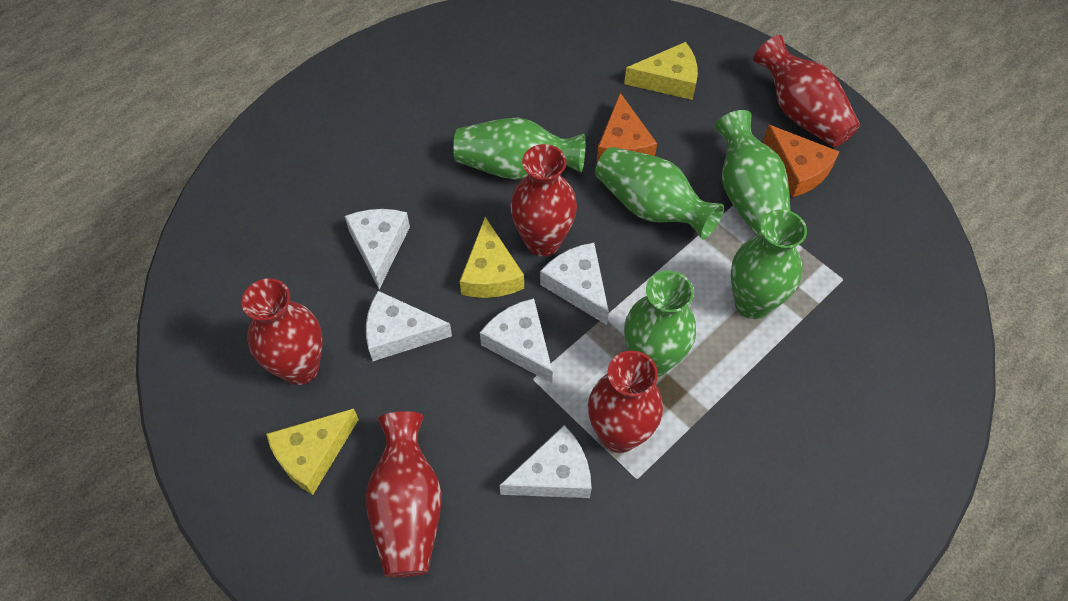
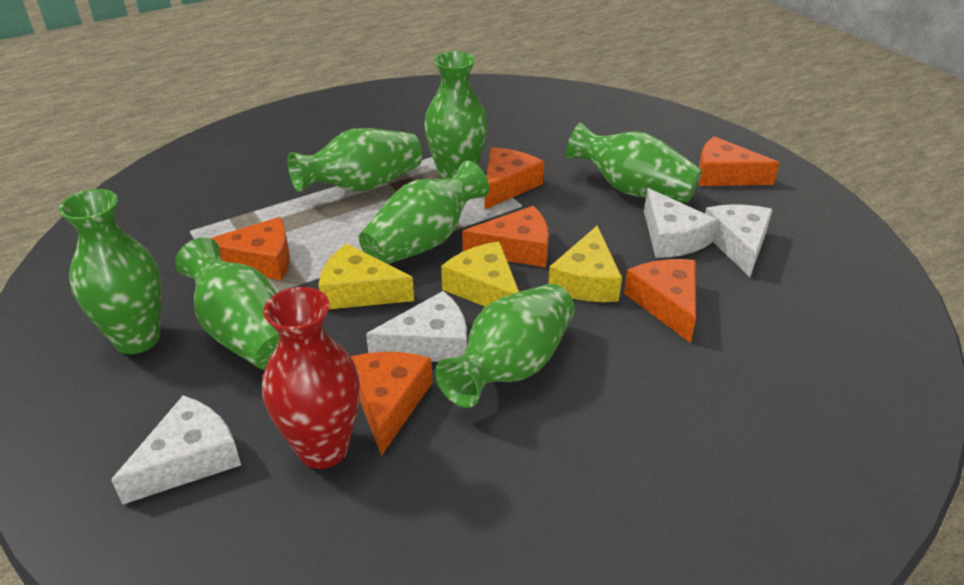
green vase: [453,118,585,180] [595,147,724,240] [624,271,696,377] [715,110,790,236] [731,209,807,319] = 5 -> [59,189,161,354] [175,237,280,370] [288,128,422,192] [359,161,490,264] [424,51,488,179] [435,284,575,408] [566,122,702,203] = 7
orange cheese: [597,93,657,162] [763,124,839,197] = 2 -> [211,217,290,280] [351,352,432,456] [462,206,549,267] [485,147,544,209] [624,259,696,343] [699,136,780,186] = 6
red vase: [242,278,323,385] [365,411,442,577] [510,144,577,257] [588,351,663,453] [753,35,860,147] = 5 -> [262,287,360,469] = 1
white cheese: [345,209,410,289] [366,291,452,361] [480,298,553,383] [499,425,592,498] [540,243,609,325] = 5 -> [111,395,241,505] [366,291,467,362] [644,188,717,258] [705,204,773,277] = 4

